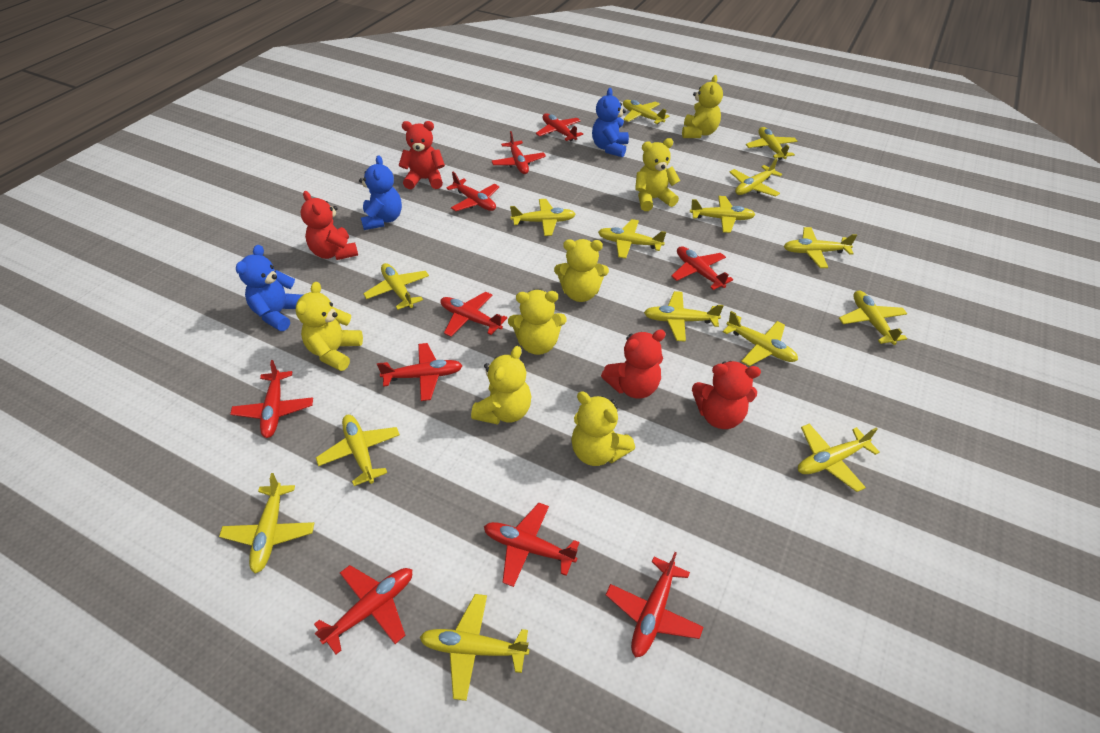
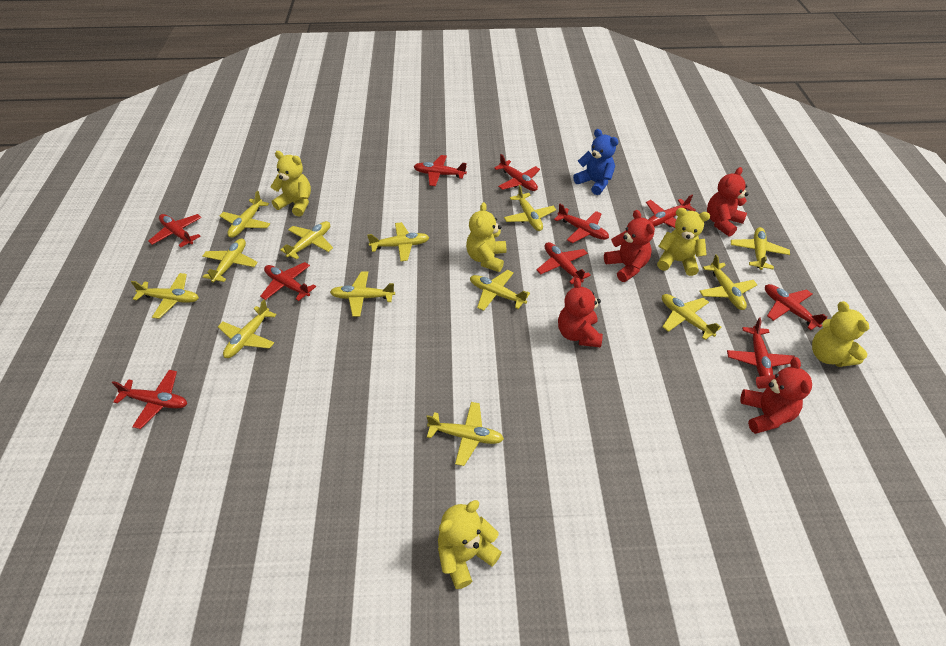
blue teddy bear: [236,245,303,331] [359,155,402,230] [592,88,629,157] = 3 -> [573,129,619,195] = 1
yellow plane: [219,473,314,573] [316,415,400,486] [363,263,429,310] [420,594,529,701] [510,199,576,236] [598,219,666,259] [623,100,669,124] [644,291,723,342] [690,196,756,233] [723,311,798,366] [730,158,782,197] [746,127,797,160] [784,227,857,268] [798,424,880,492] [839,291,907,345] = 15 -> [131,273,199,319] [202,239,258,283] [218,300,277,358] [220,191,270,238] [280,221,333,260] [330,271,395,317] [367,222,430,261] [427,402,504,466] [470,270,530,311] [504,185,556,231] [662,294,722,340] [700,254,757,310] [731,227,790,270] = 13
yellow teddy bear: [296,282,363,371] [471,346,531,425] [508,290,567,355] [554,239,609,302] [571,391,635,466] [635,138,680,211] [682,75,723,138] = 7 -> [270,151,311,216] [438,500,502,589] [466,202,506,272] [657,208,710,276] [812,301,869,367] = 5

